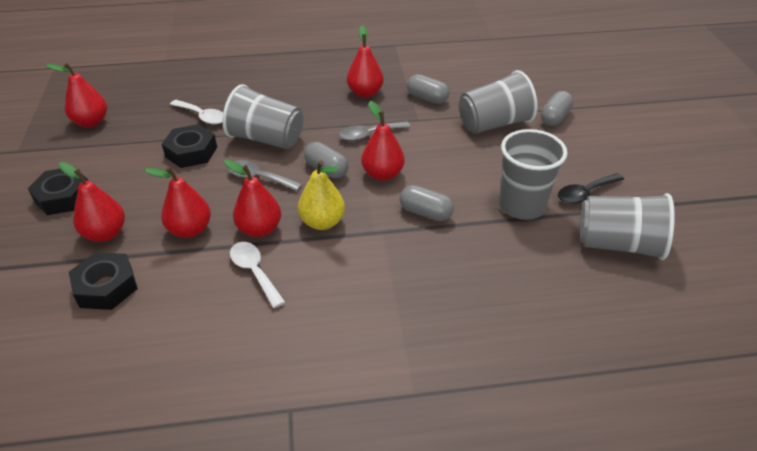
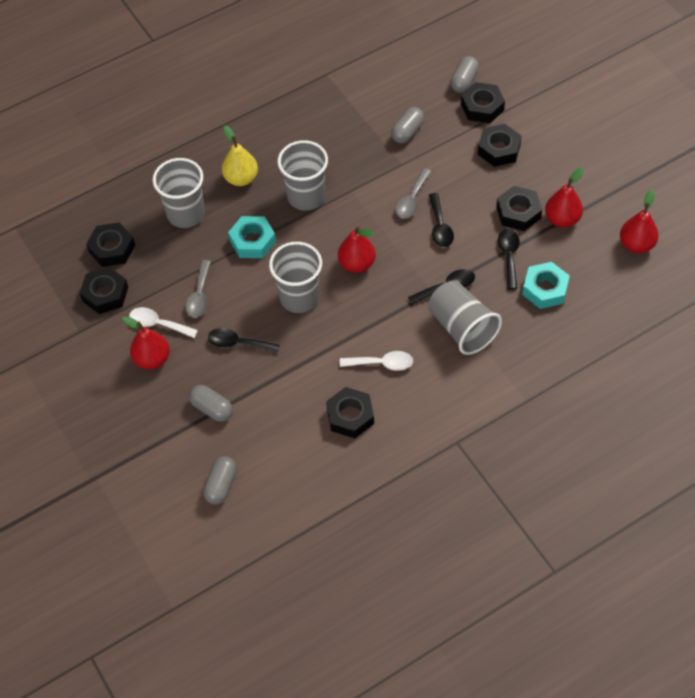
black nut: [27,169,88,215] [69,252,138,310] [162,124,217,168] = 3 -> [79,267,128,314] [86,222,135,267] [326,387,374,438] [461,82,505,123] [478,124,521,167] [496,186,542,231] = 6
black spoon: [558,173,624,204] = 1 -> [208,328,280,353] [408,269,475,305] [429,193,454,247] [498,229,520,290] = 4
red pear: [46,63,107,127] [59,162,125,242] [144,167,211,238] [224,160,281,237] [347,25,384,98] [361,101,405,181] = 6 -> [122,316,170,369] [338,226,376,273] [545,168,584,228] [620,190,659,253] = 4
turquoise nut: none = 0 -> [228,216,276,258] [522,262,570,309] = 2

